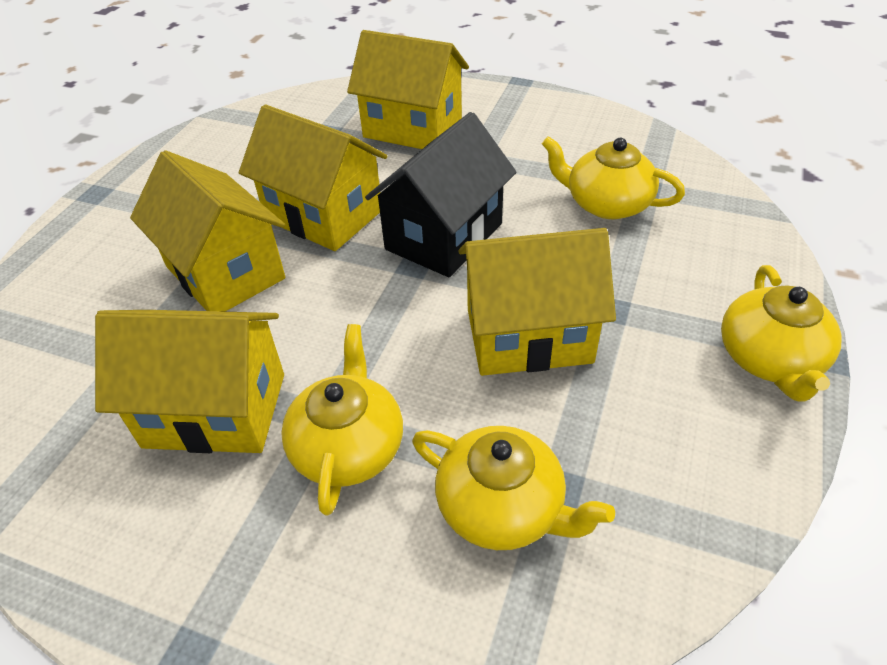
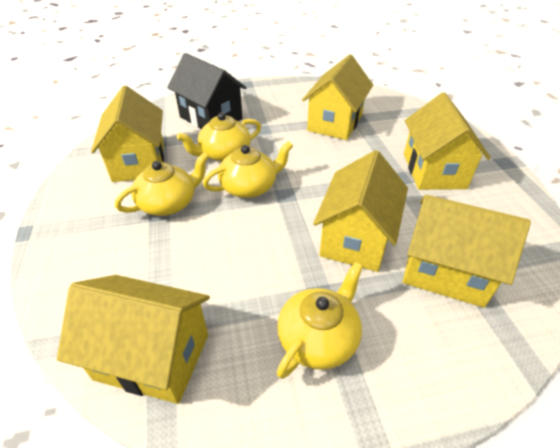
yellow house: [95,310,284,453] [130,150,285,312] [239,104,387,251] [347,30,469,149] [458,228,616,376] = 5 -> [57,275,210,404] [91,86,164,182] [302,54,373,140] [313,150,408,272] [403,195,531,308] [404,92,491,190] = 6

